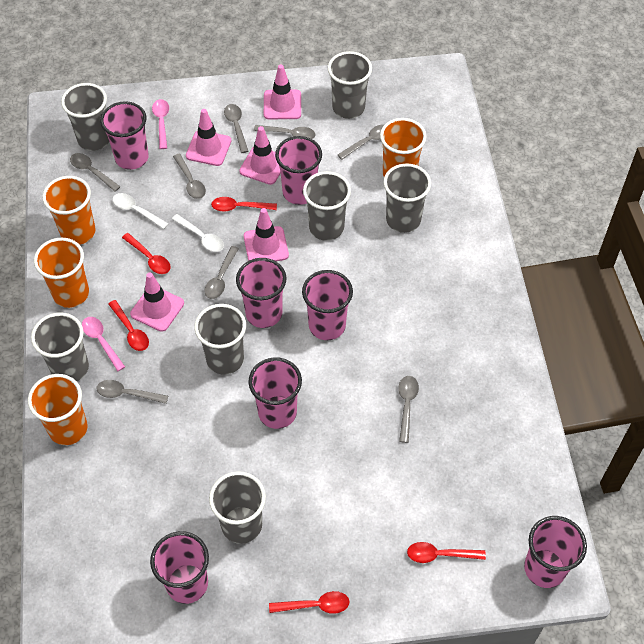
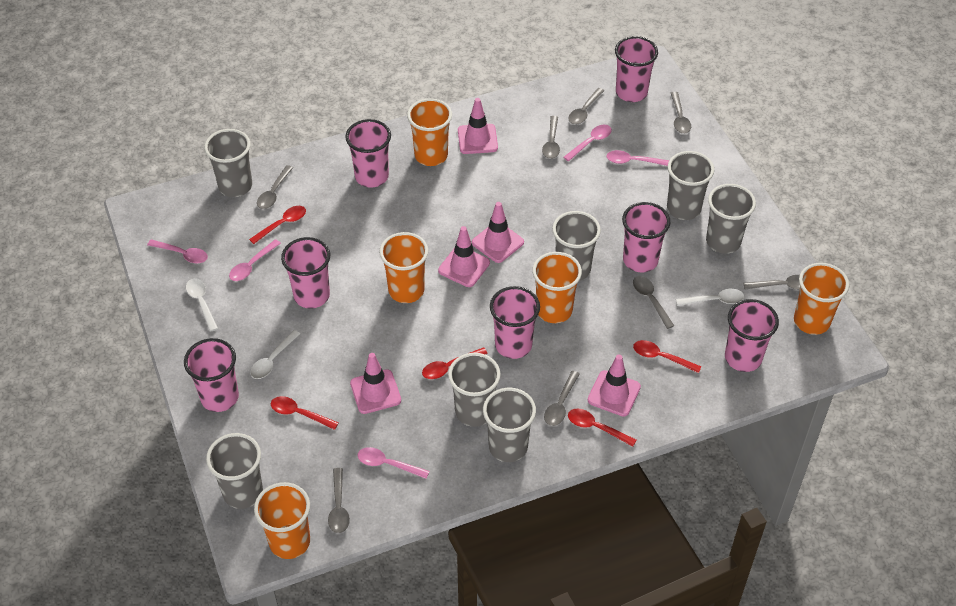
orange cup: [28,374,88,445] [34,238,89,308] [42,176,96,245] [380,118,427,177] = 4 -> [254,482,310,559] [379,232,428,303] [407,98,452,166] [532,252,582,323] [794,263,849,335] = 5
pink spoon: [82,317,125,371] [152,99,169,149] = 2 -> [147,239,208,263] [229,239,281,281] [357,447,430,479] [564,125,612,161] [607,150,669,166] = 5
white spoon: [112,193,169,229] [172,214,224,252] = 2 -> [186,278,218,332] [250,330,300,379] [676,289,744,306] = 3

